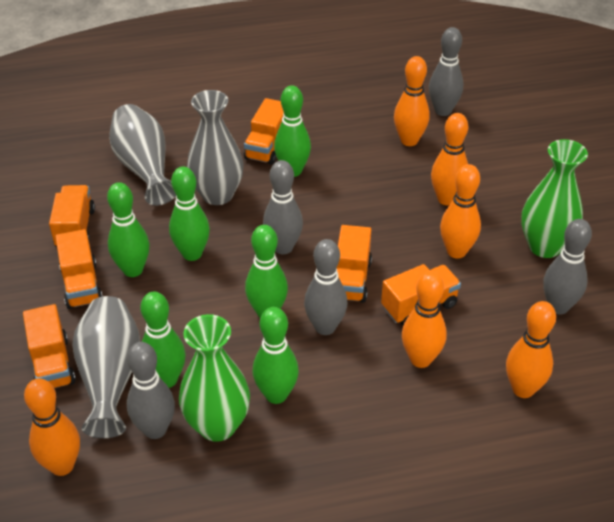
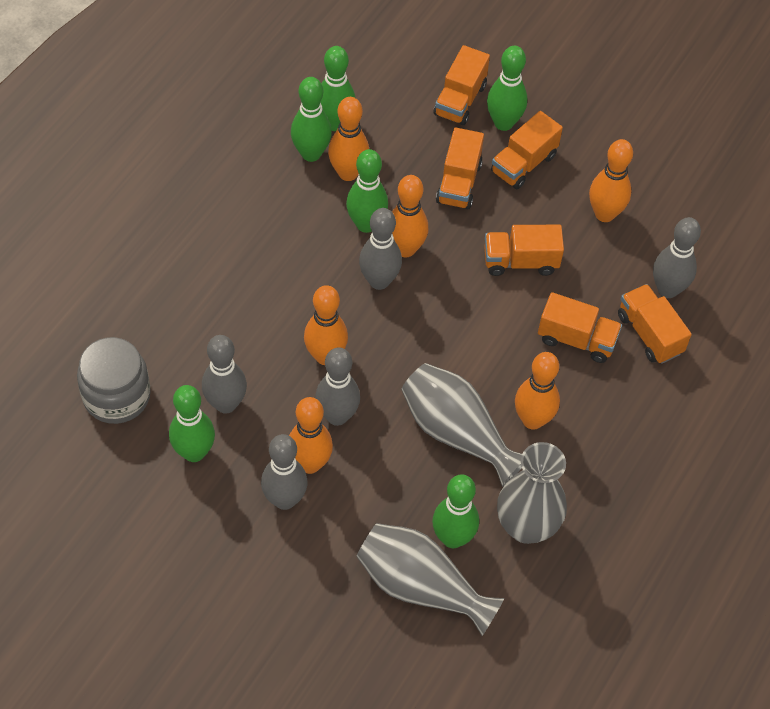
green vase: [179,314,250,442] [521,139,588,258] = 2 -> none = 0
grey jar: none = 0 -> [77,337,151,424] = 1

